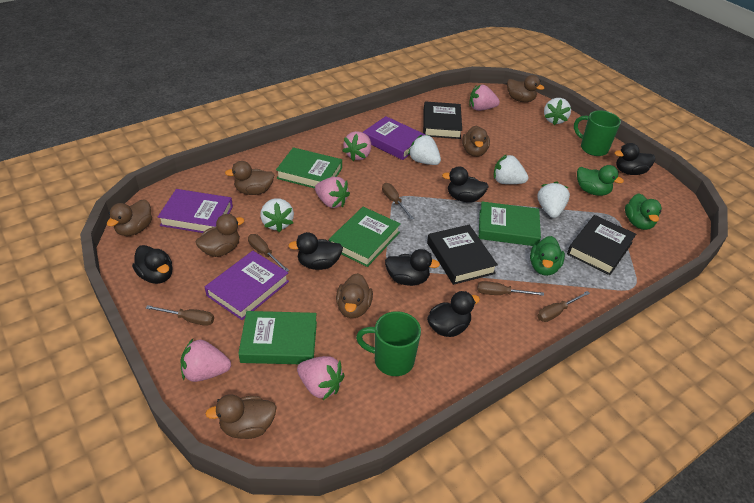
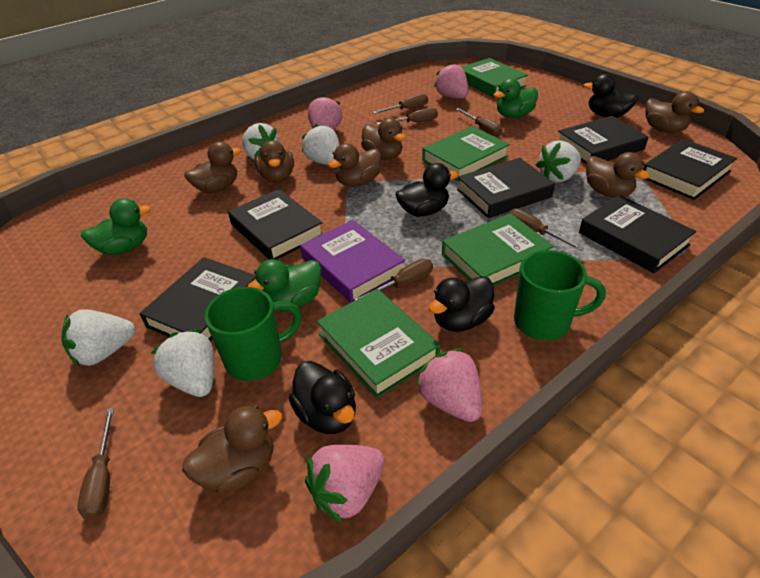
black book: [423,101,462,139] [427,225,498,285] [567,215,636,275] = 3 -> [140,257,256,341] [228,189,323,260] [457,158,555,218] [558,116,648,164] [579,195,696,273] [643,139,737,200] = 6
black duck: [132,245,173,284] [288,232,343,270] [385,249,440,286] [427,291,480,337] [442,166,489,202] [614,143,655,175] = 6 -> [289,361,356,434] [395,163,458,217] [428,276,495,332] [584,74,639,118] = 4
brown screwdriver: [146,305,214,326] [248,234,289,272] [382,183,414,220] [477,281,544,296] [537,291,590,322] = 5 -> [78,408,114,520] [354,259,433,301] [373,94,428,114] [377,108,438,125] [456,108,503,137] [509,209,584,251] = 6
pink strawberry: [180,339,231,382] [297,356,345,400] [315,177,350,208] [343,131,371,161] [469,85,500,111] = 5 -> [305,445,384,524] [308,95,343,130] [415,348,483,422] [434,62,468,99] = 4
purple book: [158,189,233,233] [205,251,289,320] [363,116,426,160] = 3 -> [300,220,406,303] = 1

